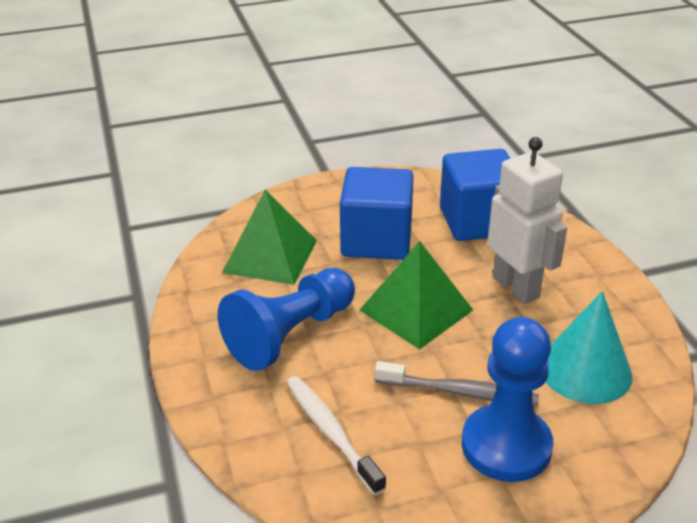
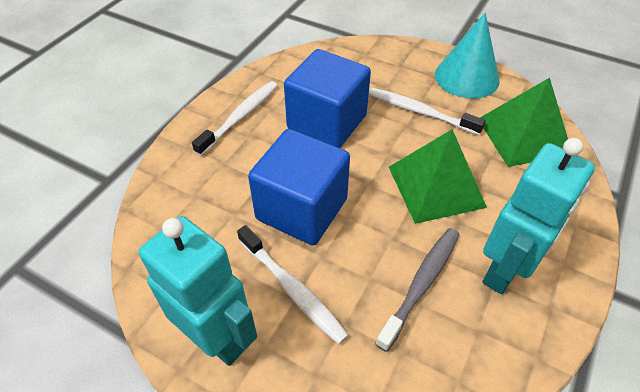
blue pawn: [218,268,355,371] [462,317,553,482] = 2 -> none = 0
turquoise robot: none = 0 -> [139,216,257,366] [482,138,595,294] = 2
white robot: [487,137,567,304] = 1 -> none = 0
white toothbrush: [286,376,386,495] = 1 -> [192,81,278,156] [237,225,349,344] [369,88,486,135] = 3

